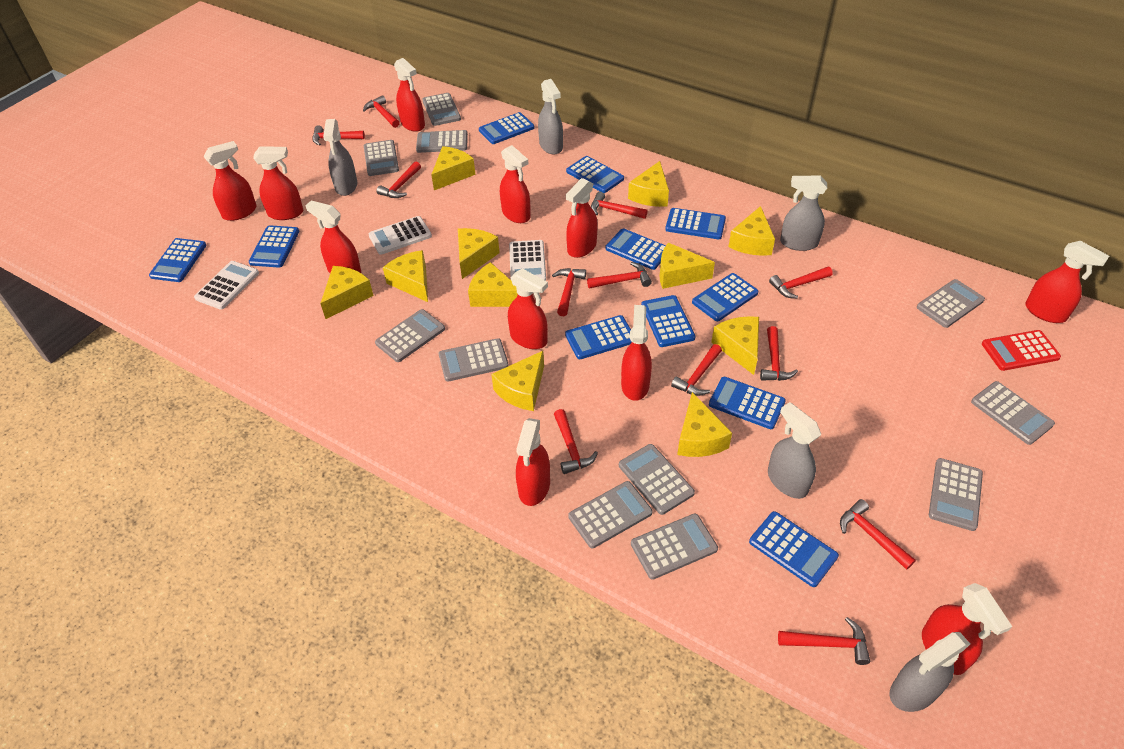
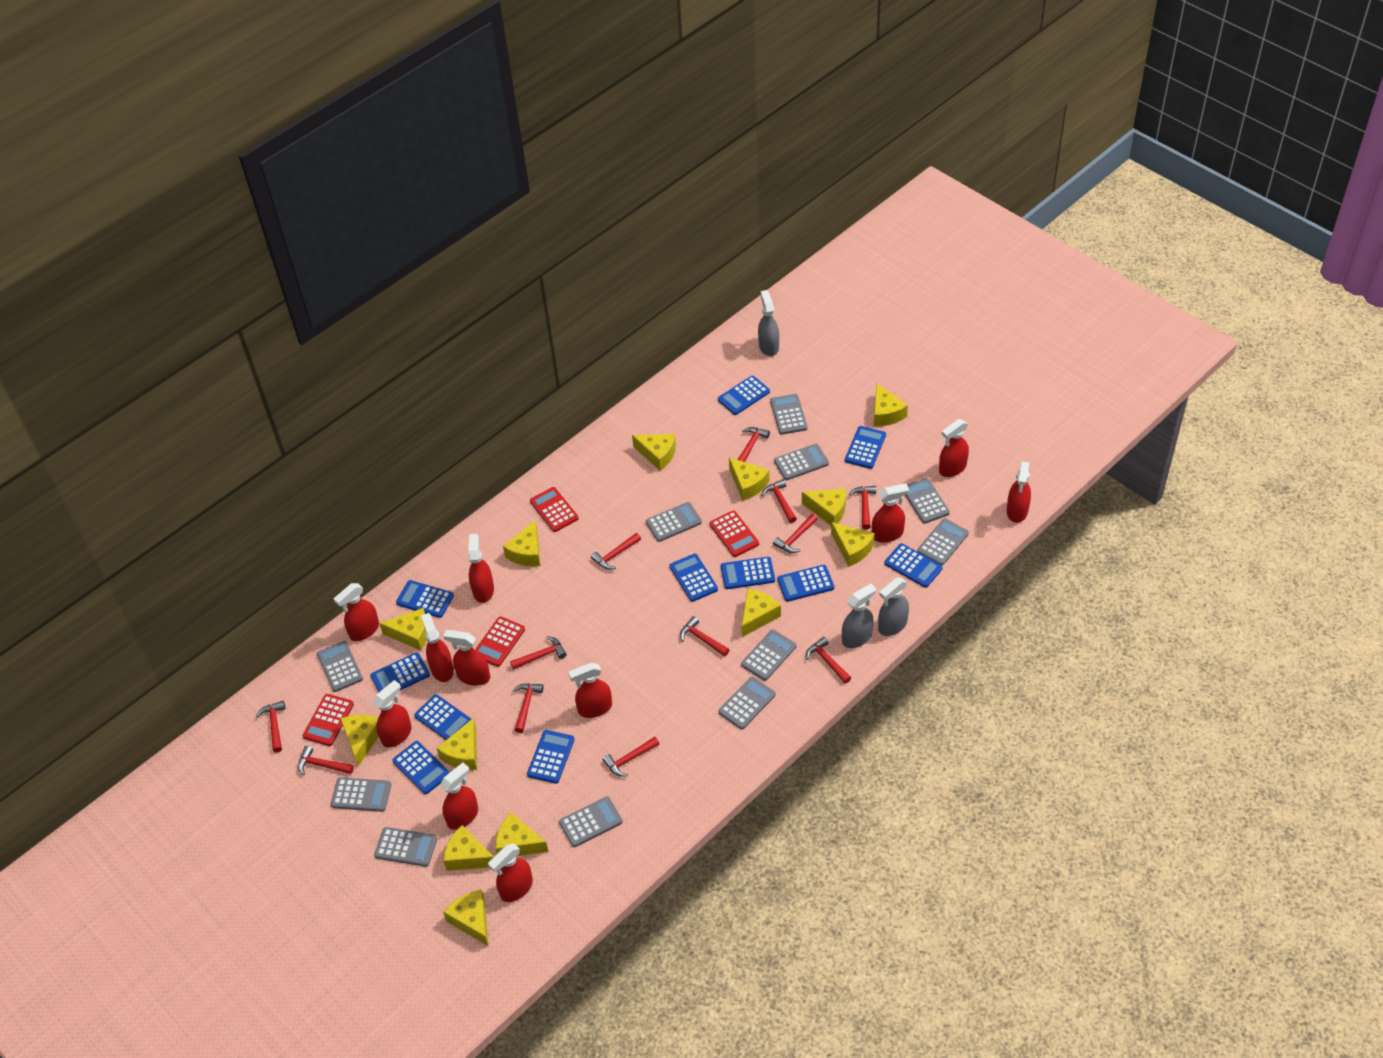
grey spray bottle: [323,119,357,196] [538,79,563,155] [768,402,821,499] [780,175,827,251] [890,632,970,712] = 5 -> [758,290,779,356] [842,584,876,648] [878,578,909,636] = 3
red calculator: [982,330,1061,371] = 1 -> [302,694,354,746] [475,616,525,667] [530,487,579,532] [709,510,759,557] = 4
white calculator: [194,261,259,310] [369,216,432,255] [509,240,546,281] = 3 -> none = 0
yellow cheese: [320,266,374,319] [383,250,428,302] [431,146,476,190] [458,228,500,279] [468,262,518,307] [491,351,544,411] [628,161,669,207] [660,243,715,289] [677,392,732,457] [711,316,759,375] [728,206,775,256] = 11 -> [340,715,379,766] [379,608,426,651] [437,718,477,770] [443,825,494,871] [443,889,488,946] [496,812,549,856] [503,520,540,566] [632,434,676,471] [729,458,770,501] [742,589,781,637] [802,489,846,525] [831,522,875,567] [874,383,908,426] = 13

